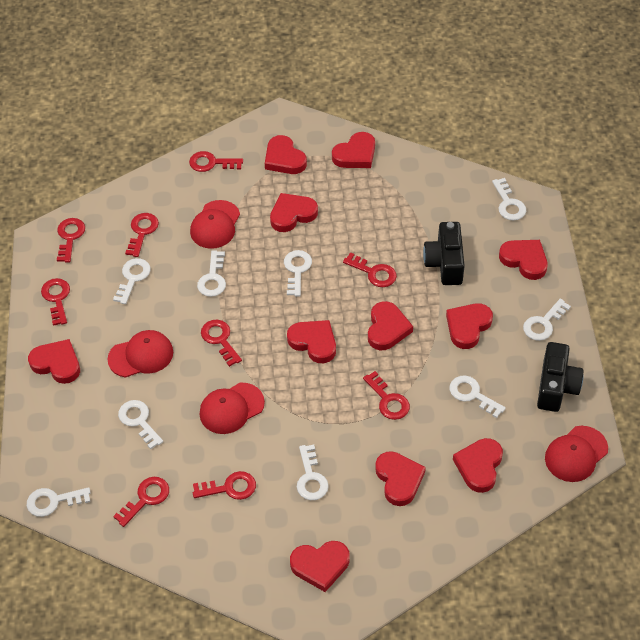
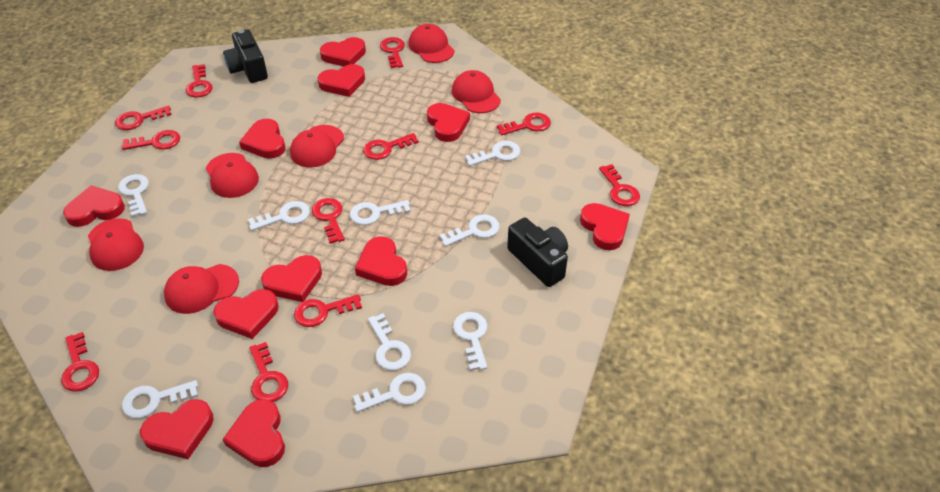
red cap: [108,330,173,378] [190,200,240,249] [200,383,265,434] [545,426,608,482] = 4 -> [88,218,144,271] [164,264,239,314] [206,153,259,198] [290,125,344,167] [409,24,455,63] [452,70,501,113] = 6
red key: [41,278,70,326] [57,218,85,263] [113,477,169,527] [125,213,159,257] [189,151,243,172] [193,471,256,500] [201,320,242,367] [343,252,397,287] [363,371,410,420] = 9 -> [61,332,99,391] [115,106,172,130] [122,130,180,150] [186,64,213,98] [249,342,288,402] [294,294,362,327] [312,198,345,244] [363,133,419,160] [380,37,405,68] [497,113,551,135] [599,164,640,206] = 11

